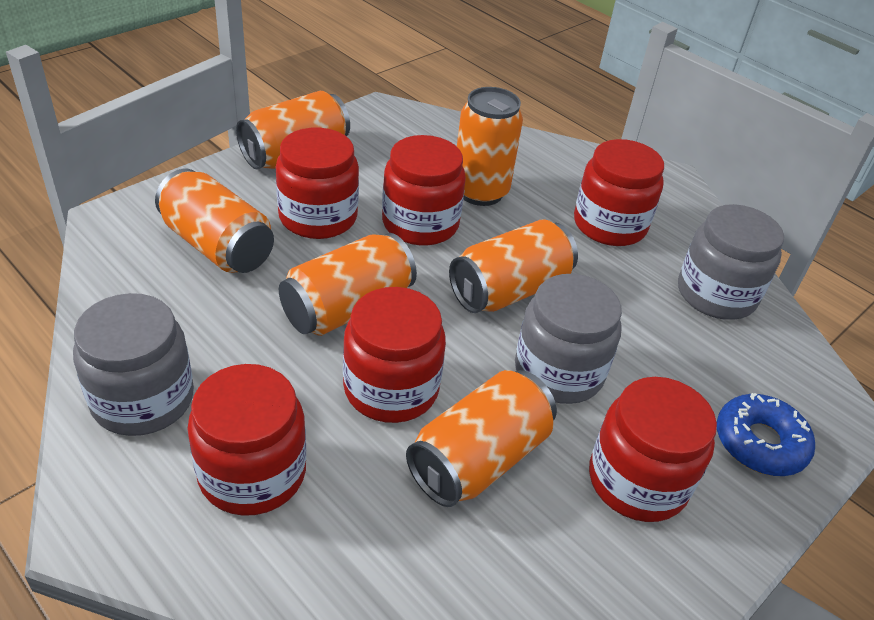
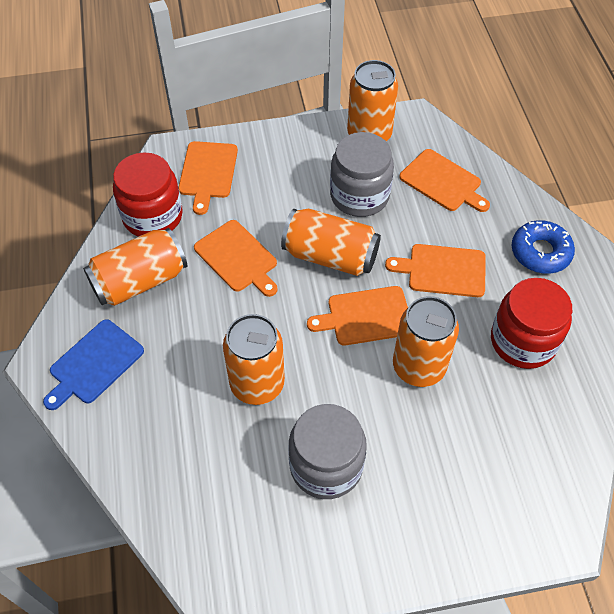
blue cutting board: none = 0 -> [43,319,144,410] = 1
grey jar: [73,293,194,436] [515,274,622,404] [678,204,784,320] = 3 -> [289,404,367,499] [330,132,394,217] = 2
orange can: [155,169,274,273] [236,91,350,169] [279,233,417,336] [406,370,557,507] [449,219,578,313] [457,87,523,206] = 6 -> [83,228,187,306] [223,314,285,405] [281,209,381,276] [347,60,398,141] [393,296,459,387] = 5
orange cutting board: none = 0 -> [179,141,238,215] [194,220,278,297] [307,286,408,346] [385,244,486,297] [399,149,490,212] = 5
red jar: [187,364,306,516] [276,128,359,239] [343,287,446,423] [382,135,466,246] [574,139,664,246] [589,377,717,522] = 6 -> [113,153,183,237] [491,278,572,369] = 2

